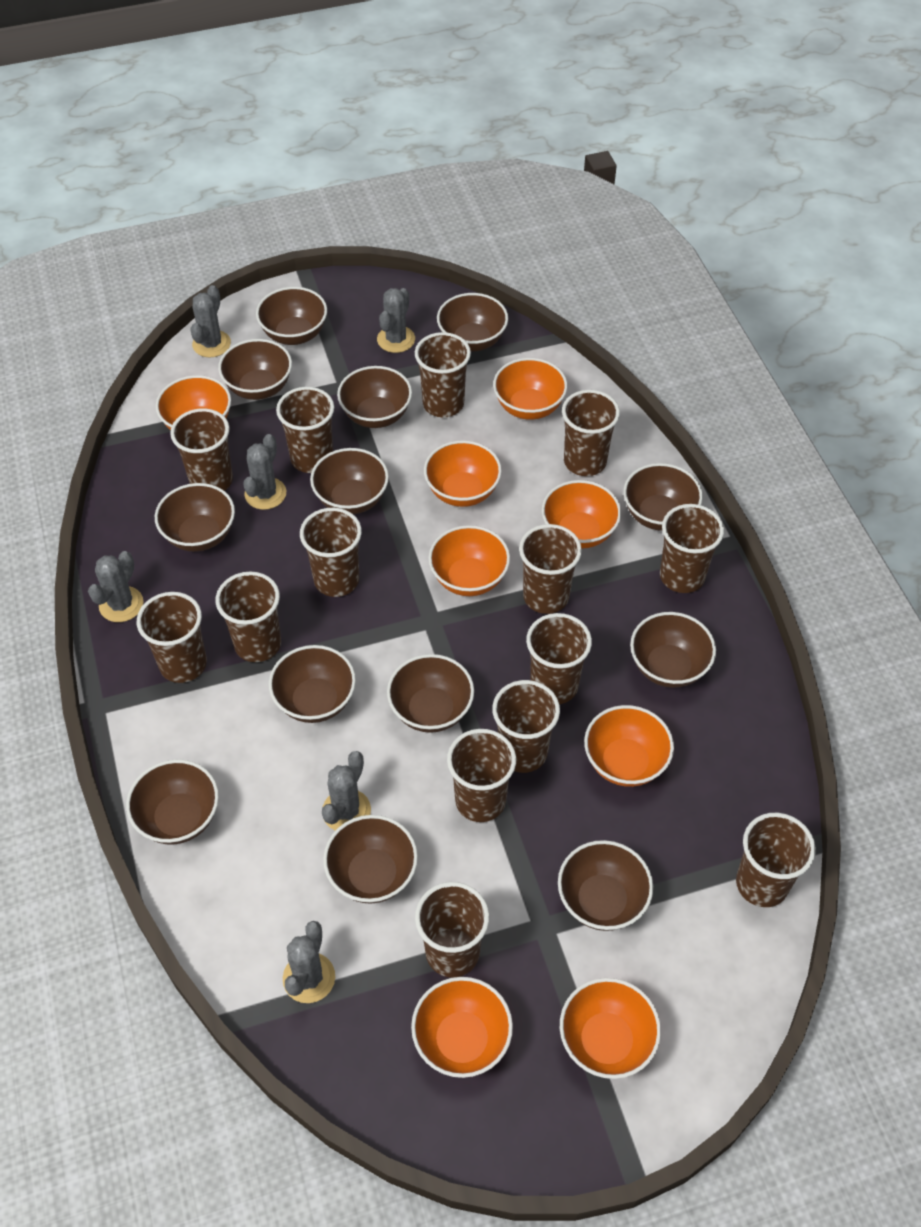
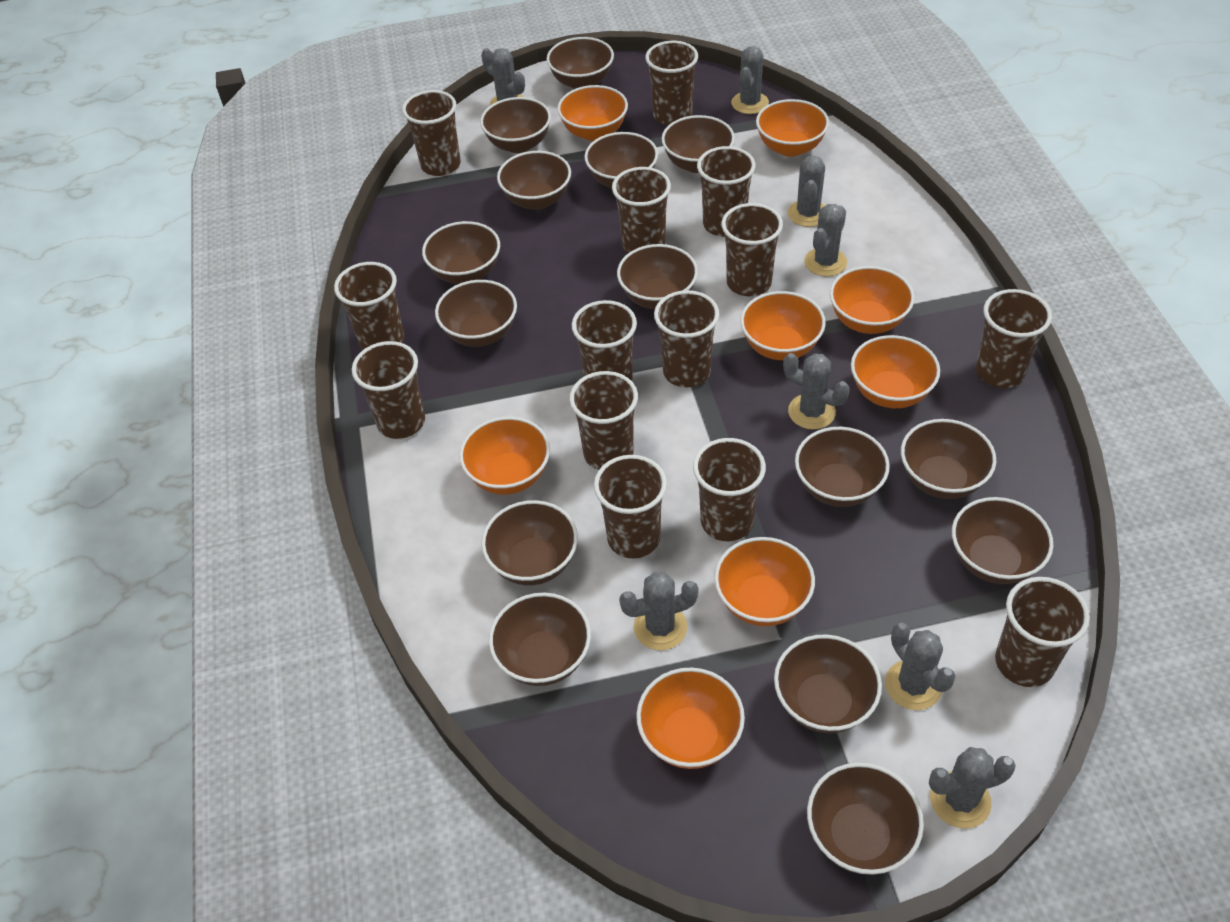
brown bowl: [126,760,219,845] [155,483,235,552] [218,339,292,400] [256,287,327,345] [269,645,356,723] [310,448,389,514] [323,815,418,904] [337,366,412,428] [387,654,474,733] [437,293,508,351] [558,840,653,931] [624,463,703,531] [630,612,716,688] = 13 -> [422,221,500,284] [435,280,517,347] [480,97,551,153] [481,500,578,586] [489,593,591,686] [497,151,571,210] [547,37,614,89] [584,132,658,188] [617,244,698,309] [661,115,735,173] [774,635,882,733] [795,427,890,507] [807,763,924,875] [901,419,996,499] [952,497,1053,584] = 15
grey cactus: [88,551,144,622] [190,285,231,357] [243,434,286,510] [283,921,335,1003] [322,751,371,831] [377,288,415,353] = 6 -> [481,48,525,105] [619,572,699,650] [731,46,769,114] [783,353,850,430] [787,155,825,227] [804,204,847,277] [885,623,956,710] [929,747,1016,829] = 8

